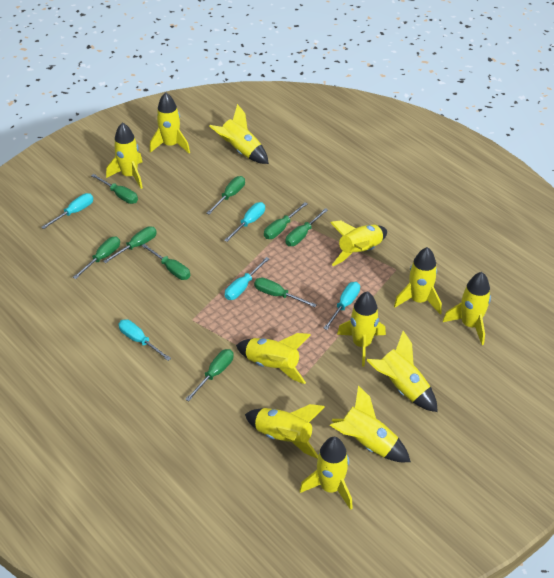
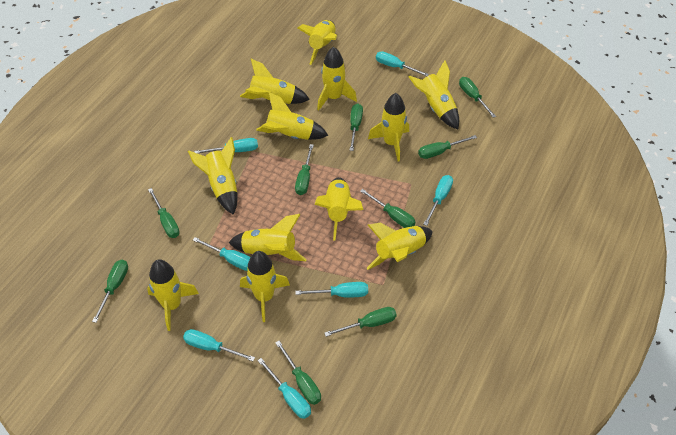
turquoise screwdriver: [41,193,93,229] [118,319,171,361] [224,202,265,242] [225,257,269,300] [323,282,360,330] = 5 -> [183,329,255,361] [193,237,251,271] [194,138,258,154] [257,358,311,419] [295,282,368,297] [376,51,429,76] [424,175,453,226] = 7

